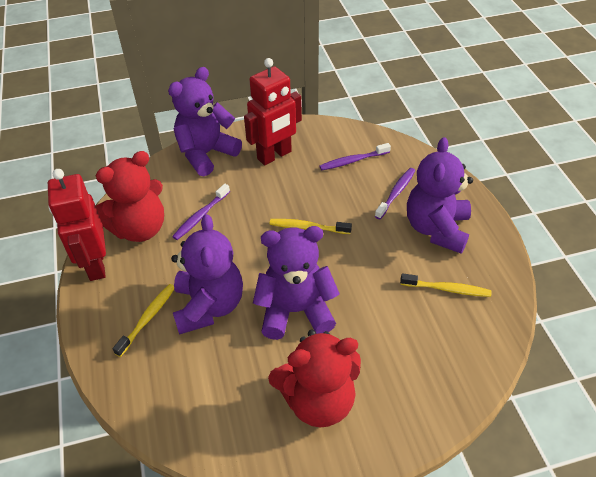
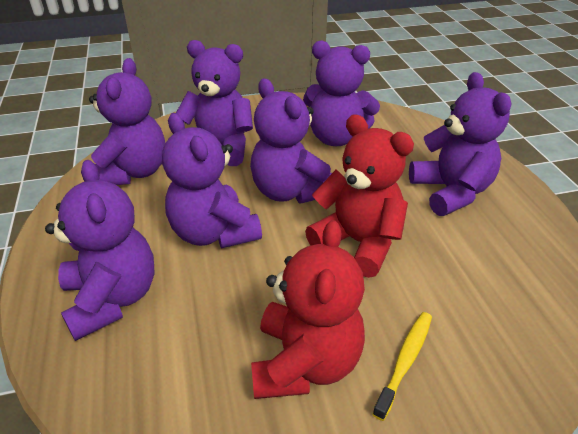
purple teddy bear: [168,67,242,176] [171,214,243,335] [253,226,340,340] [407,137,473,253] = 4 -> [45,160,155,341] [89,58,165,185] [162,113,262,248] [176,40,253,166] [250,78,332,204] [303,41,380,146] [409,72,511,216] = 7
purple toothbrush: [172,184,230,240] [319,143,391,171] [375,168,415,219] = 3 -> none = 0
red robot: [48,169,106,281] [244,58,302,165] = 2 -> none = 0
yellow toothbrush: [113,284,174,357] [269,219,352,234] [400,273,491,297] = 3 -> [372,312,432,421] = 1

